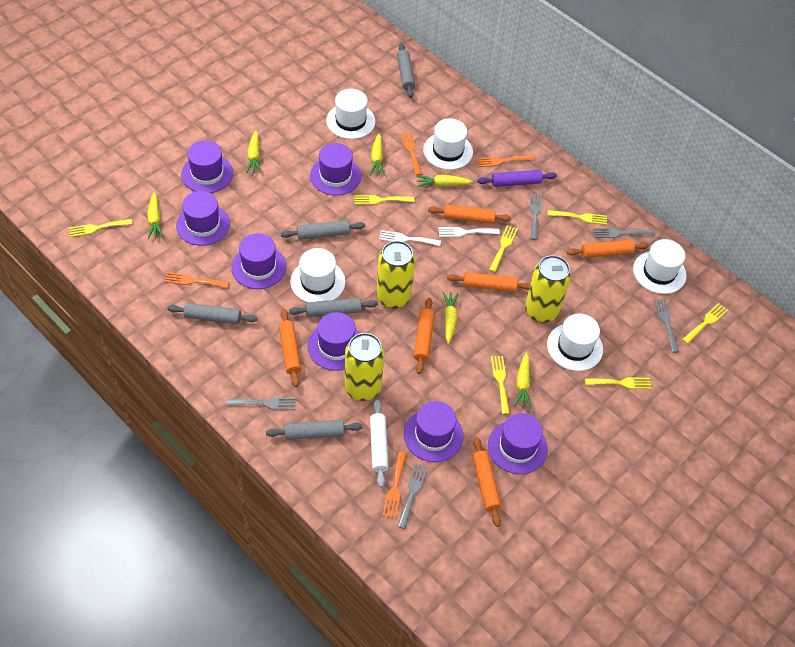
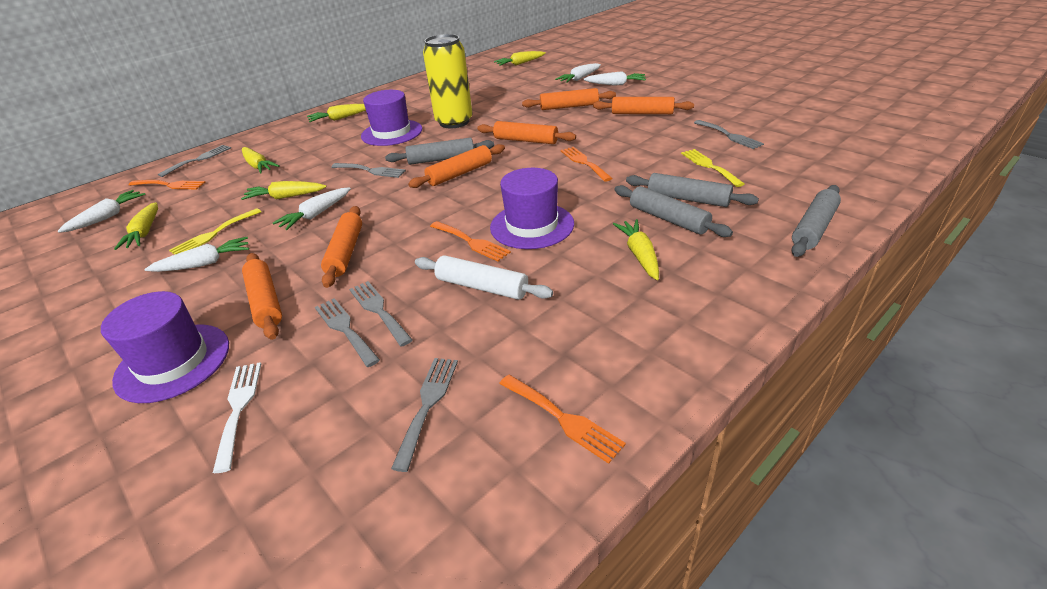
grey fork: [226,397,296,410] [397,463,428,529] [530,193,542,240] [593,228,654,238] [654,299,679,353] = 5 -> [158,145,231,177] [315,298,380,367] [331,163,406,178] [349,281,413,347] [391,358,458,472] [694,120,764,149] = 6
grey rolling pin: [167,303,257,324] [266,420,362,440] [281,220,365,240] [289,298,378,317] [397,43,415,98] = 5 -> [385,138,494,165] [615,185,733,237] [626,173,759,207] [791,185,841,257] = 4
purple hat: [176,191,230,246] [181,140,233,193] [231,233,286,289] [308,312,360,371] [310,143,361,196] [404,401,464,462] [488,413,548,474] = 7 -> [101,291,229,403] [361,90,422,146] [490,168,574,249] = 3
purple rolling pin: [477,170,557,187] = 1 -> none = 0
white carrot: none = 0 -> [58,190,145,233] [144,237,249,272] [273,187,351,230] [555,63,601,83] [583,71,646,85] = 5
white fork: [379,230,441,246] [439,227,500,237] = 2 -> [213,362,261,473] = 1
white hat: [290,248,346,302] [326,89,376,139] [423,118,473,170] [547,313,603,371] [633,239,687,294] = 5 -> none = 0
yellow can: [344,333,384,401] [376,241,415,309] [525,255,571,322] = 3 -> [423,34,473,128] = 1
yellow fork: [68,219,132,237] [354,195,415,205] [489,225,518,272] [491,356,510,414] [547,210,607,225] [585,377,652,389] [682,303,728,344] = 7 -> [169,208,261,255] [681,149,744,187] = 2

